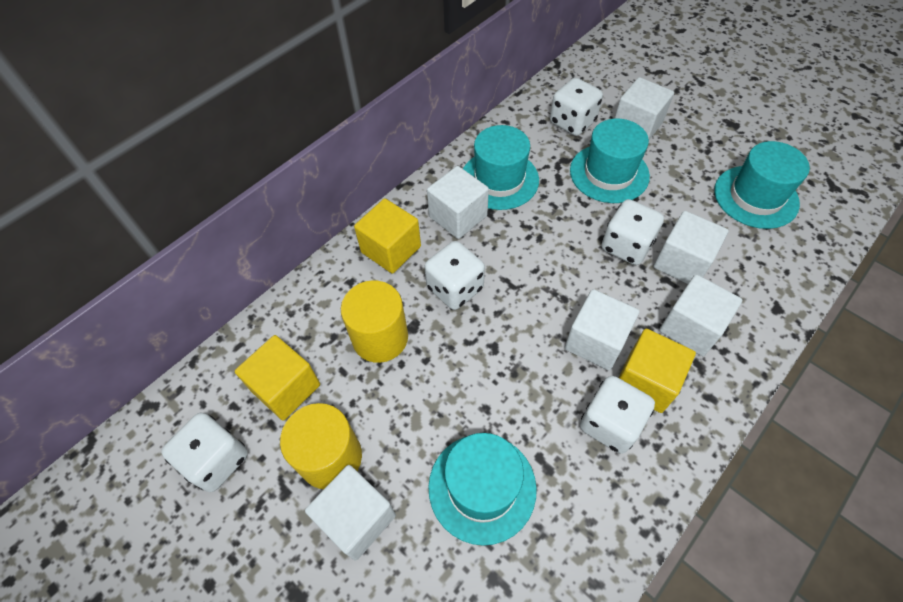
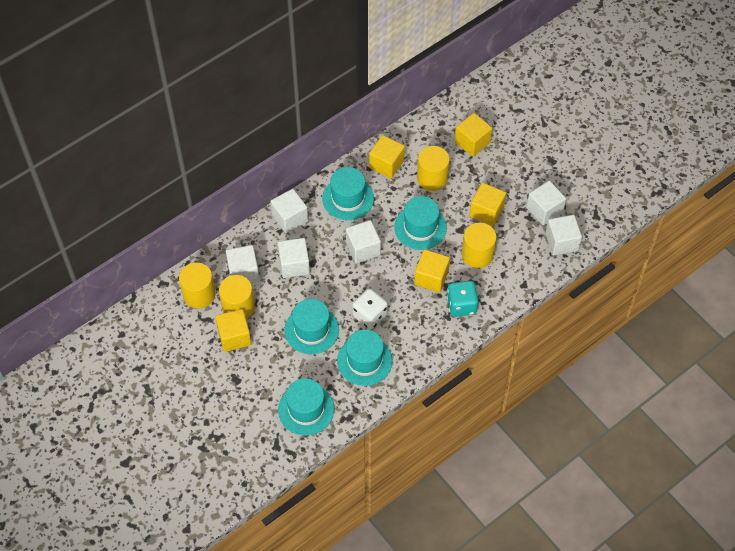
turquoise dice: none = 0 -> [447,281,479,317] = 1
turquoise hat: [428,433,537,546] [463,125,539,210] [570,119,650,203] [714,141,810,229] = 4 -> [278,378,334,436] [285,299,339,354] [322,167,374,220] [337,330,393,386] [394,196,447,250] = 5
white dice: [161,413,248,492] [424,241,485,310] [550,78,603,136] [580,376,655,454] [602,199,664,265] = 5 -> [352,288,388,329] = 1
yellow cube: [235,335,320,421] [354,198,421,274] [618,329,696,413] = 3 -> [215,309,251,352] [369,135,405,178] [414,249,450,293] [455,113,492,157] [470,183,506,226] = 5
yellow cylinder: [280,403,362,489] [341,280,408,363] = 2 -> [179,263,216,308] [219,275,255,319] [417,146,450,191] [462,223,497,268] = 4

